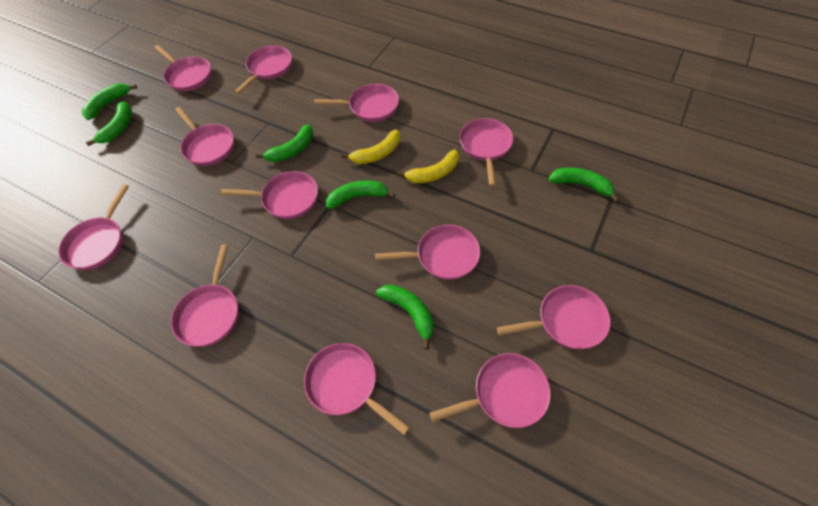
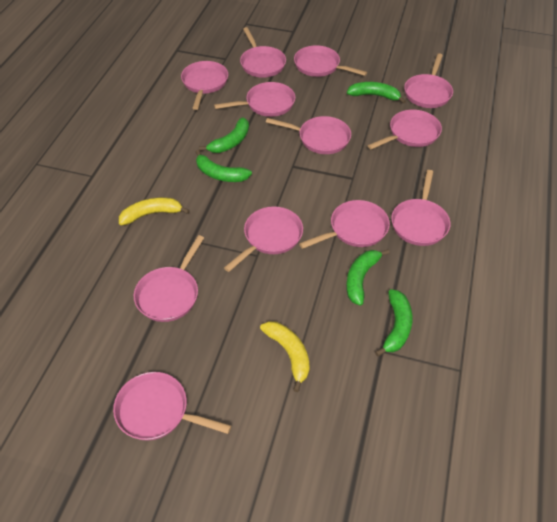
green banana: [82,84,137,120] [86,101,132,146] [256,124,313,162] [326,180,396,209] [376,284,434,349] [548,168,619,202] = 6 -> [196,150,252,182] [199,117,249,153] [346,249,390,306] [347,82,406,104] [375,289,413,356] = 5

